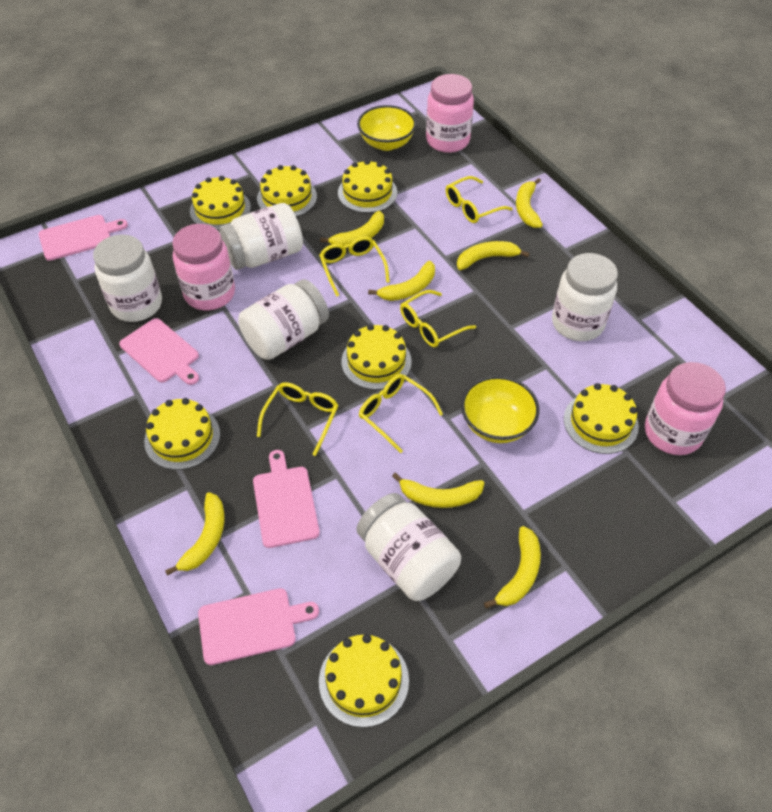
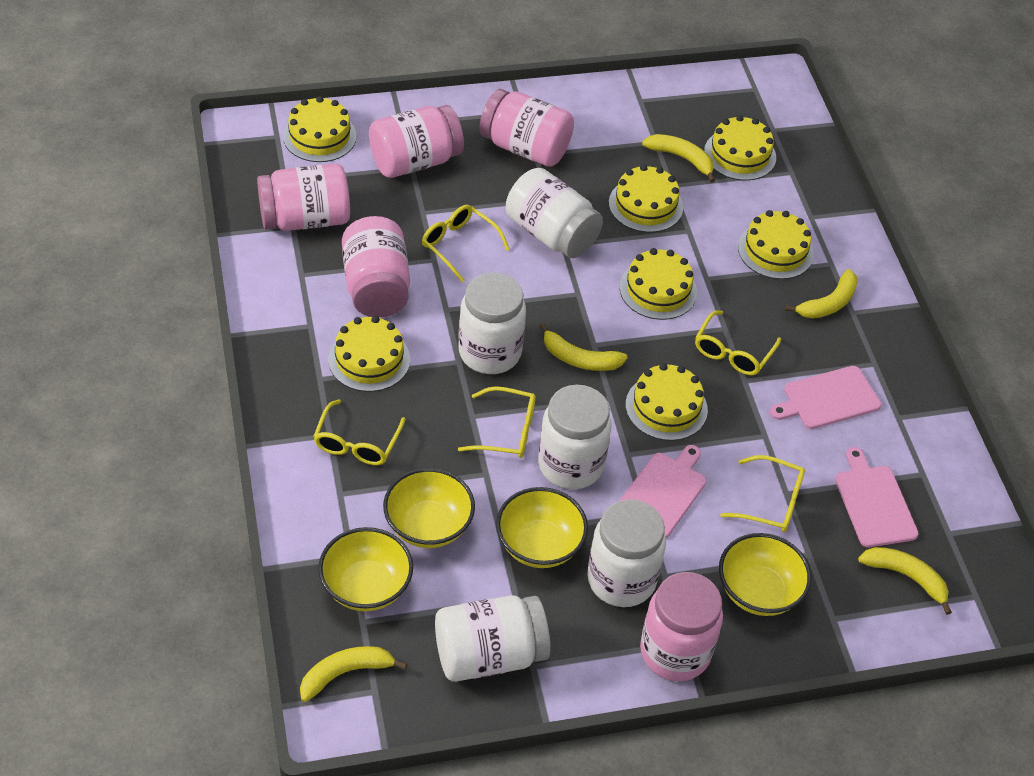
pink cutting board: [39,215,128,261] [119,318,199,385] [198,588,319,665] [253,450,320,548] = 4 -> [619,445,706,538] [770,366,881,429] [835,447,919,547] = 3
pink jar: [172,224,235,310] [426,74,474,153] [645,362,726,455] = 3 -> [257,164,350,231] [342,216,410,317] [369,105,464,178] [479,89,574,167] [640,572,723,681] = 5
yellow banana: [165,492,224,576] [320,211,384,246] [368,261,435,301] [392,473,484,508] [457,241,530,270] [484,526,541,608] [516,178,543,228] = 7 -> [300,646,407,702] [539,323,628,371] [642,134,715,183] [785,269,858,319] [858,547,952,615] = 5
yellow bowl: [357,105,416,151] [461,376,539,443] = 2 -> [318,527,413,611] [383,468,475,548] [496,487,588,568] [719,533,811,616] = 4

